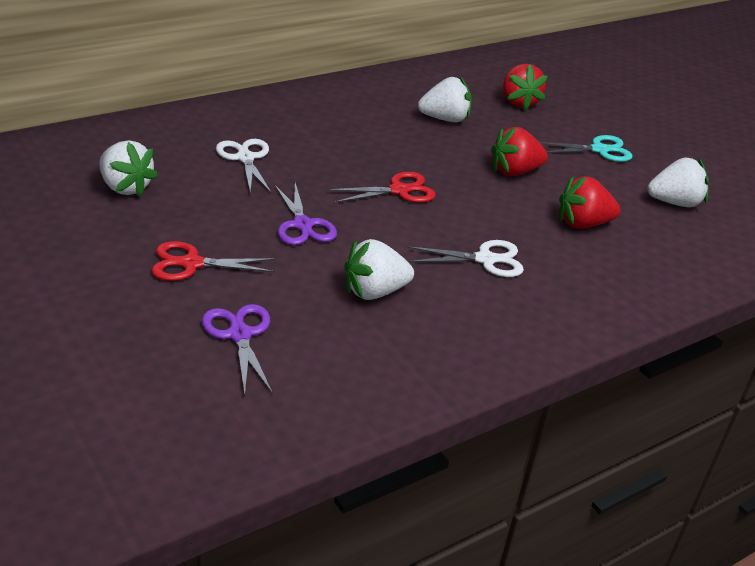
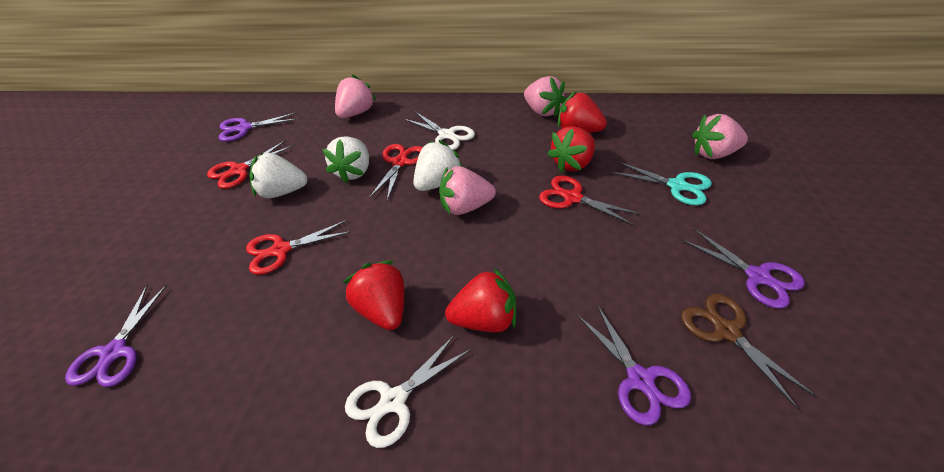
brown scissors: none = 0 -> [681,294,817,409] = 1
pink strawberry: none = 0 -> [335,74,376,118] [439,166,496,215] [524,76,566,117] [692,114,748,159] = 4
purple scissors: [202,304,273,395] [274,183,337,245] = 2 -> [65,284,167,387] [219,112,297,142] [577,305,691,425] [681,228,805,309] = 4
red scissors: [151,241,276,281] [328,172,436,203] = 2 -> [207,140,294,189] [246,220,351,275] [369,144,423,200] [539,176,641,225] = 4
red strawberry: [491,127,548,176] [503,64,548,110] [559,176,620,229] = 3 -> [343,260,404,330] [445,268,516,332] [547,126,595,172] [558,92,607,133] = 4
white strawberry: [99,140,158,197] [345,239,414,300] [418,77,472,122] [647,157,709,207] = 4 -> [250,153,307,198] [322,136,369,183] [413,140,463,191] = 3

